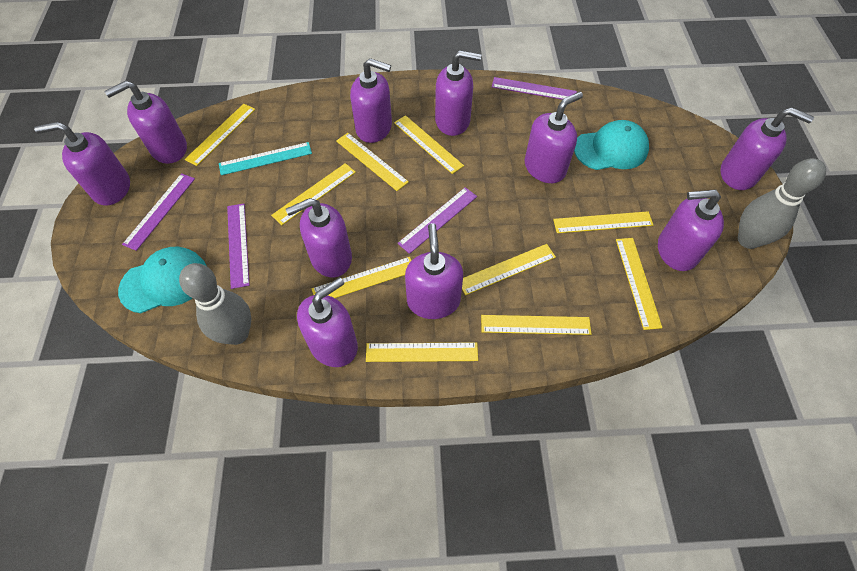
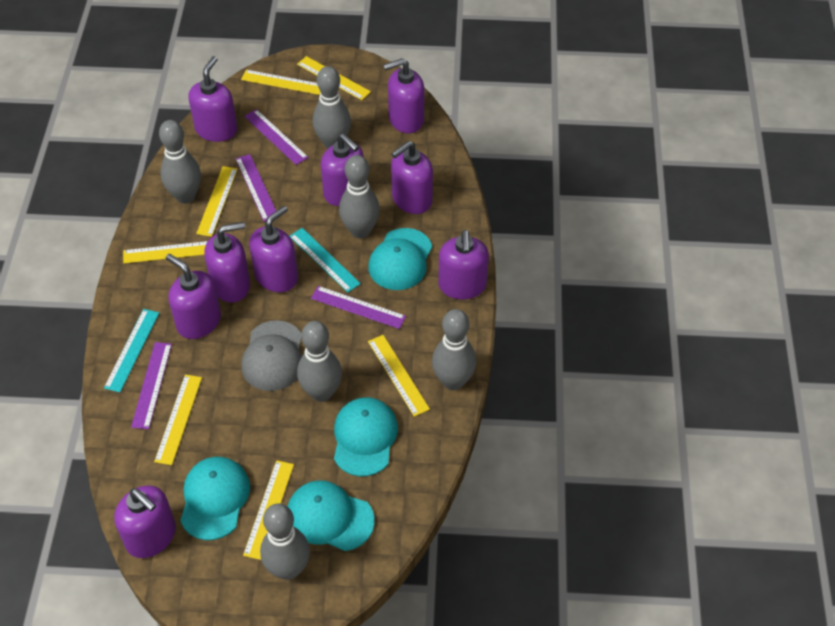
grey bowling pin: [179,263,251,345] [738,158,826,249] = 2 -> [159,120,201,204] [260,503,310,580] [297,321,342,402] [313,66,351,149] [339,155,380,239] [432,309,476,390] = 6
grey cap: none = 0 -> [242,320,302,391] = 1
purple soap dispenser: [34,122,130,206] [105,80,187,164] [286,198,352,277] [297,277,358,367] [350,58,392,143] [405,223,463,319] [435,50,481,136] [525,91,583,183] [658,189,724,271] [720,107,814,190] = 10 -> [114,486,176,558] [166,254,221,339] [189,56,237,142] [204,222,250,302] [249,206,298,292] [321,133,364,206] [383,58,424,133] [391,141,433,214] [438,230,489,299] = 9
turquoise cap: [118,247,206,313] [574,120,649,170] = 2 -> [180,457,250,540] [287,480,375,551] [334,397,398,476] [368,228,432,290] = 4
turquoise ruler: [219,142,312,175] = 1 -> [104,309,159,392] [289,228,361,292] = 2
yellow ruler: [185,104,255,166] [271,163,356,225] [312,257,412,298] [336,133,409,191] [366,343,478,362] [394,115,464,174] [462,244,556,295] [481,315,591,335] [553,211,653,233] [616,238,662,330] = 10 -> [123,241,208,264] [154,374,202,465] [196,166,238,237] [241,70,320,95] [243,460,294,560] [297,56,371,100] [368,335,430,417] = 7

